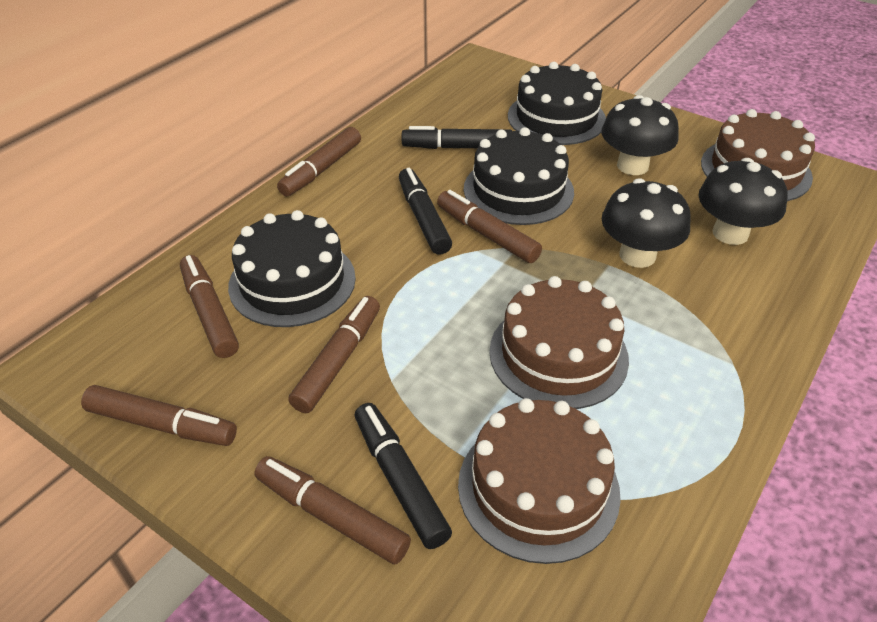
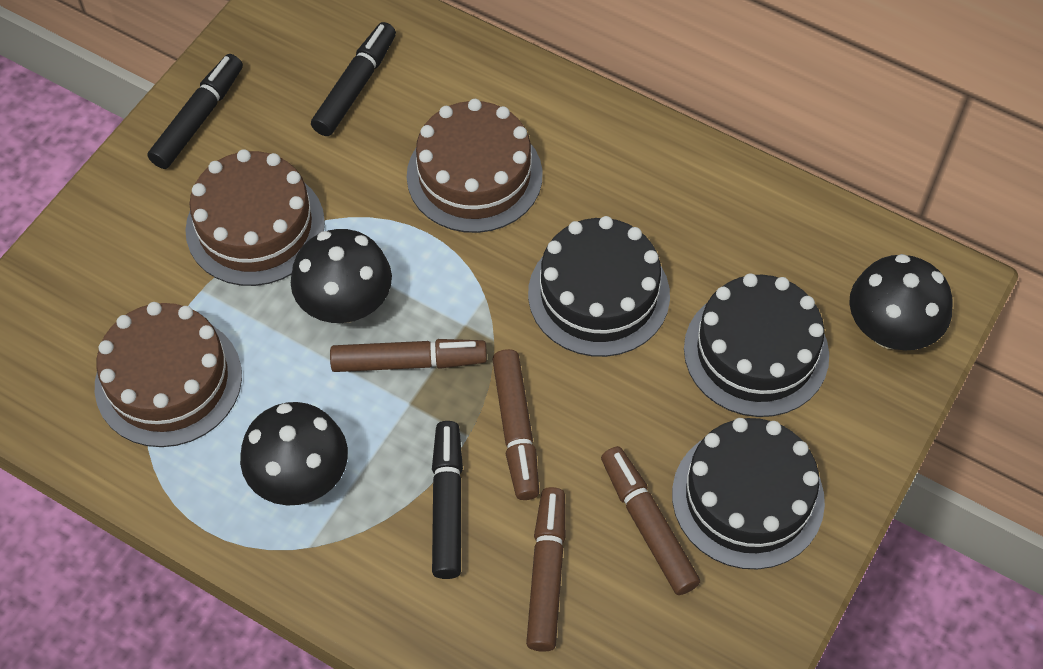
brown marker: [81,385,237,446] [180,255,239,358] [254,456,411,564] [277,127,361,196] [288,296,380,413] [437,190,542,263] = 6 -> [330,339,487,372] [492,349,539,500] [526,487,566,652] [601,446,700,595] = 4

